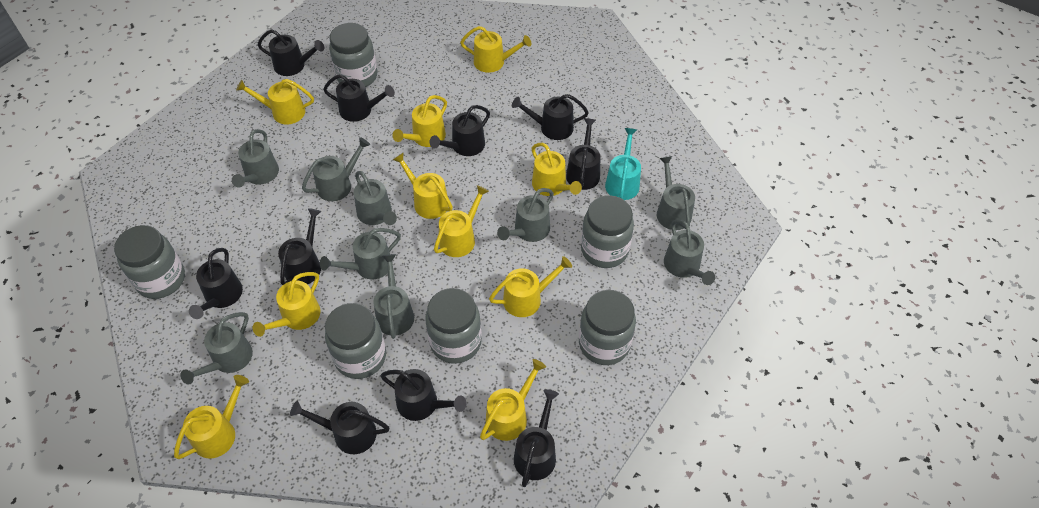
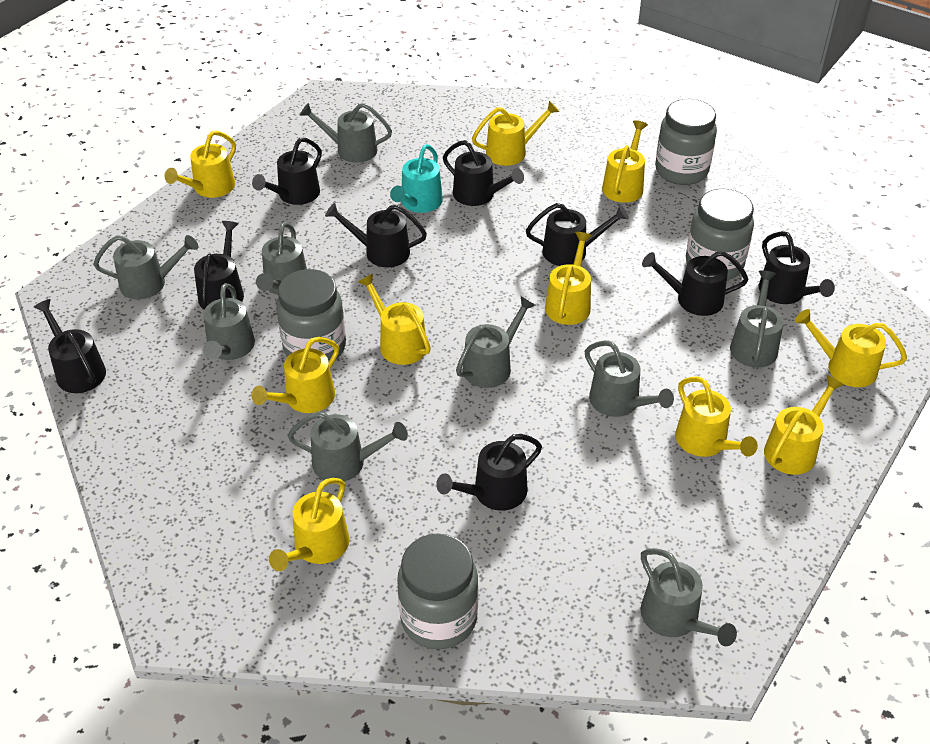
black watering can: [189,248,243,319] [258,29,324,76] [278,208,322,285] [290,401,390,454] [323,74,395,122] [380,369,466,421] [430,105,490,156] [512,94,589,140] [514,389,559,487] [566,118,600,190] = 10 -> [34,299,106,393] [194,221,244,310] [252,138,322,205] [325,203,427,267] [436,434,542,511] [443,140,524,206] [526,203,629,266] [642,251,748,316] [759,231,835,304] = 9
grey jar: [114,225,185,299] [325,303,386,379] [329,23,377,87] [425,288,482,364] [579,290,636,365] [581,195,634,268] = 6 -> [276,269,346,361] [397,534,478,649] [655,99,717,185] [686,189,754,280] = 4

